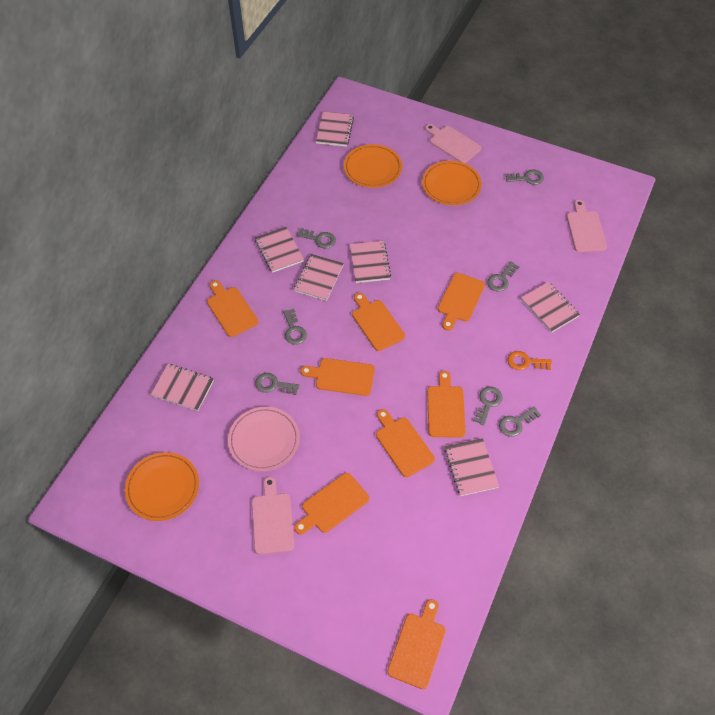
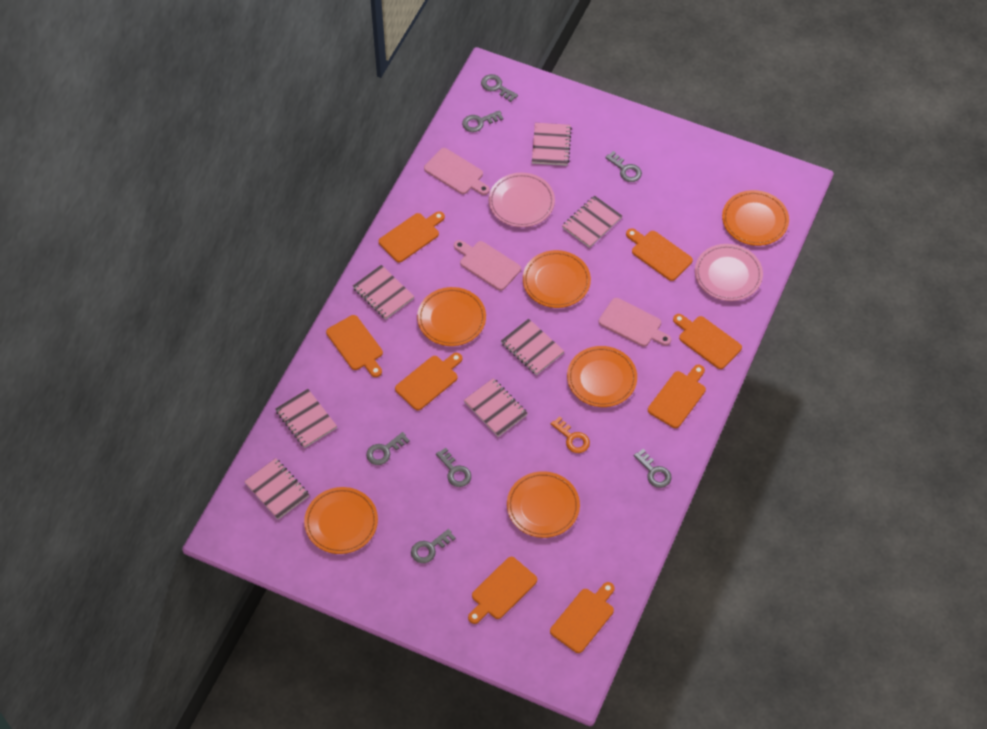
orange plate: [125,452,199,521] [344,144,402,188] [422,161,482,205] = 3 -> [304,487,378,554] [417,287,486,346] [507,471,580,538] [523,250,591,308] [567,346,637,407] [722,190,789,246] = 6
pink plate: [228,407,300,471] = 1 -> [489,173,555,227] [695,244,763,301] = 2

